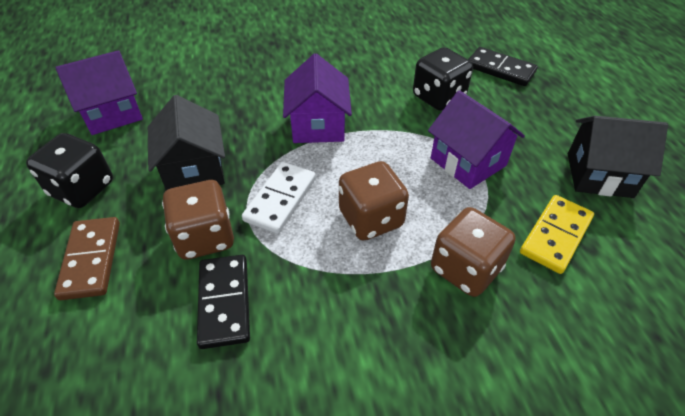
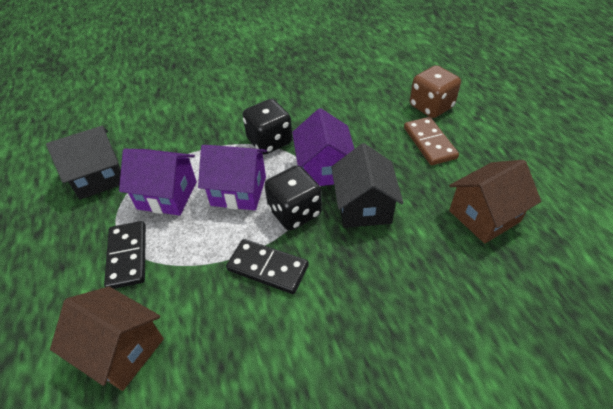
brown dice: [162,180,234,260] [339,161,409,241] [431,207,515,297] = 3 -> [410,65,461,118] = 1
brown house: none = 0 -> [50,286,164,391] [449,160,541,244] = 2
white domino: [242,162,316,234] = 1 -> none = 0
yellow domino: [520,195,594,274] = 1 -> none = 0

